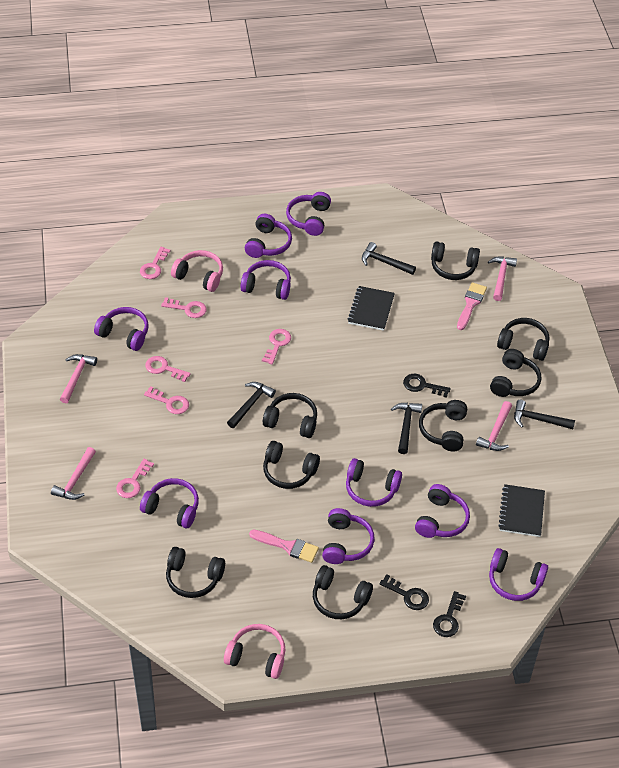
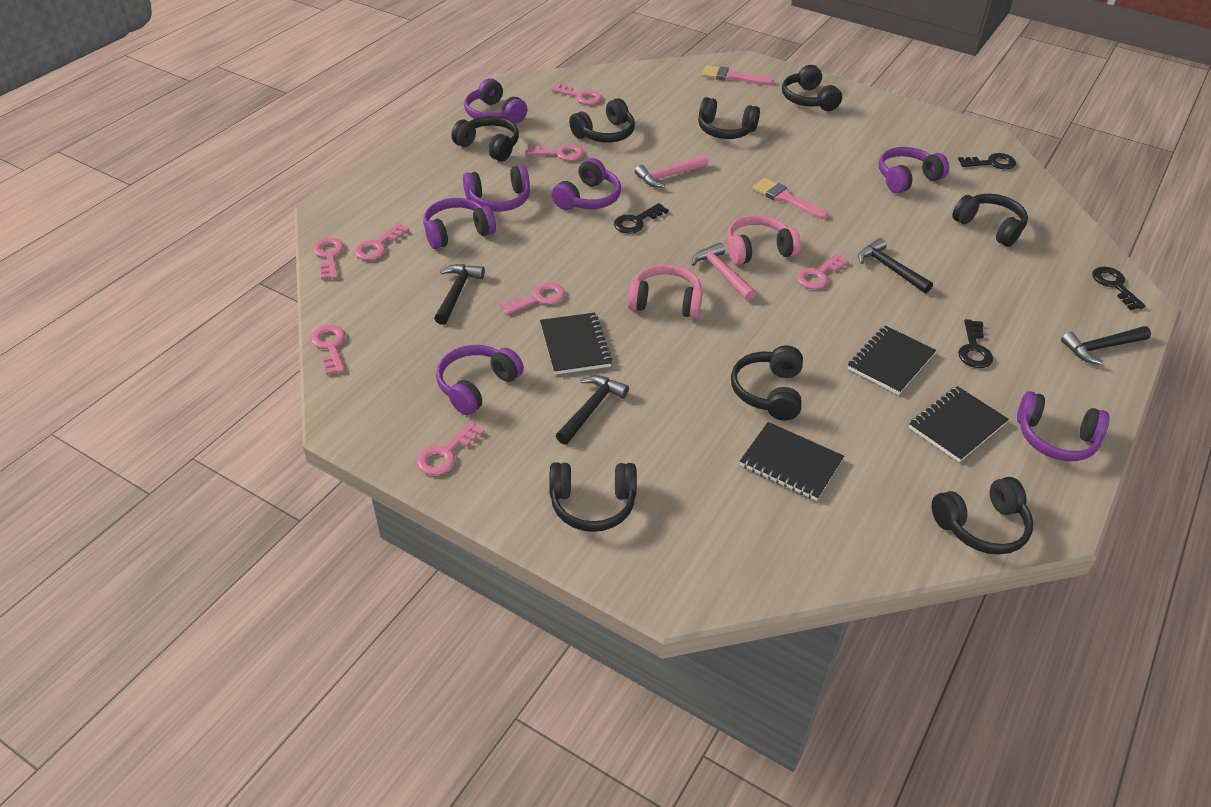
black key: [379,574,429,610] [403,374,451,398] [433,591,466,637] = 3 -> [614,203,669,234] [958,153,1016,170] [958,319,993,368] [1092,266,1146,310] = 4
black notebook: [348,286,395,331] [498,484,545,537] = 2 -> [540,313,613,375] [740,422,844,501] [848,325,936,395] [909,386,1009,462] = 4
pink hammer: [51,447,96,500] [60,354,97,403] [476,401,512,451] [488,257,517,301] = 4 -> [635,155,708,188] [692,242,756,301] = 2
pink key: [116,459,154,498] [140,247,171,279] [144,386,189,414] [145,356,191,382] [161,297,207,318] [262,329,291,365] = 6 -> [310,325,345,375] [312,238,344,280] [354,223,409,260] [417,421,484,475] [500,283,565,315] [526,144,584,161] [552,83,602,105] [797,254,849,289] = 8
purple headphones: [94,307,149,351] [140,478,199,528] [240,260,291,300] [245,214,292,258] [286,192,331,236] [322,508,374,564] [346,458,402,507] [415,484,470,538] [489,548,548,601] = 9 -> [423,198,496,249] [436,345,524,415] [463,165,530,212] [464,78,527,123] [551,158,621,210] [879,147,949,193] [1017,391,1110,461] = 7

